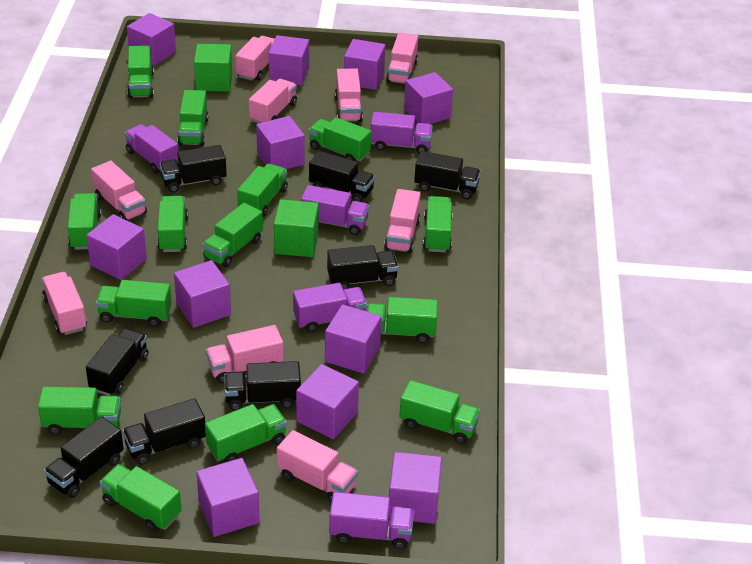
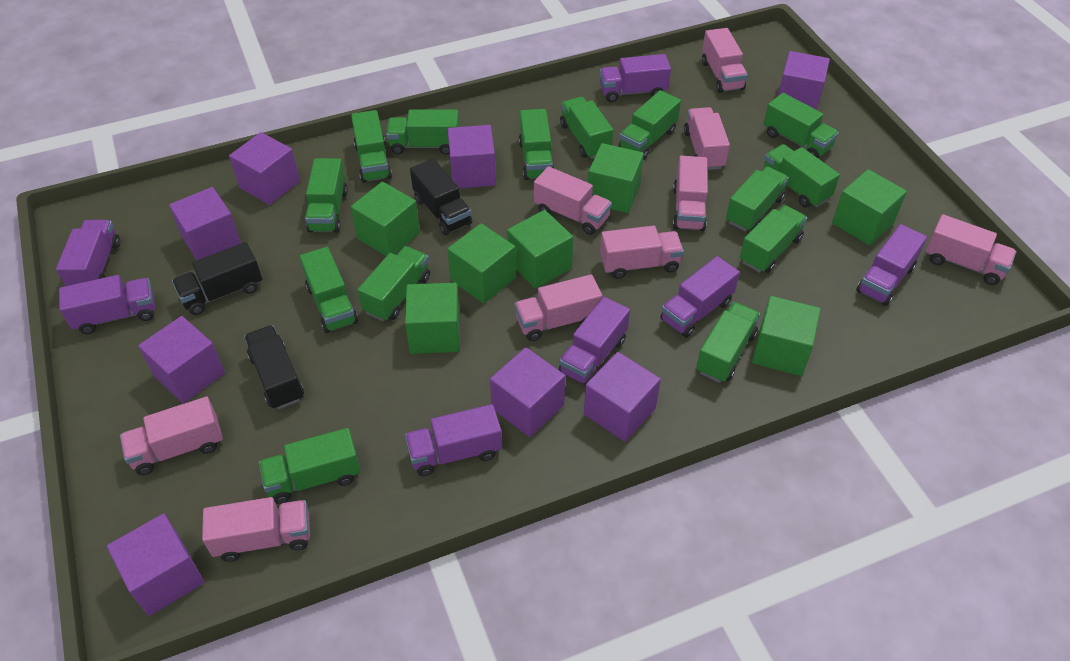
black truck: [44,417,124,498] [86,328,148,396] [123,398,206,465] [160,145,227,193] [224,361,301,411] [309,151,375,202] [327,245,399,290] [414,151,481,199] = 8 -> [172,242,262,315] [244,325,304,409] [410,159,472,235] = 3
green cube: [194,44,232,92] [274,199,319,257] = 2 -> [351,182,420,256] [405,283,460,354] [448,223,516,304] [507,210,573,289] [588,143,644,213] [752,296,821,376] [832,169,907,246] = 7
purple cube: [86,214,147,280] [127,13,176,66] [174,260,231,328] [196,458,260,537] [256,116,305,169] [269,35,309,86] [296,364,359,439] [325,304,382,374] [344,39,385,90] [389,452,442,524] [404,72,453,124] = 11 -> [107,513,204,616] [138,316,225,403] [169,187,241,260] [229,132,300,205] [447,125,496,188] [490,347,565,437] [584,352,661,442] [778,51,830,110] = 8
purple truck: [125,124,179,174] [293,283,367,332] [301,185,369,235] [329,492,414,549] [371,112,433,154] = 5 -> [56,220,120,286] [59,275,155,334] [405,404,502,476] [559,297,630,385] [600,54,671,102] [660,256,740,337] [856,224,927,306] = 7

